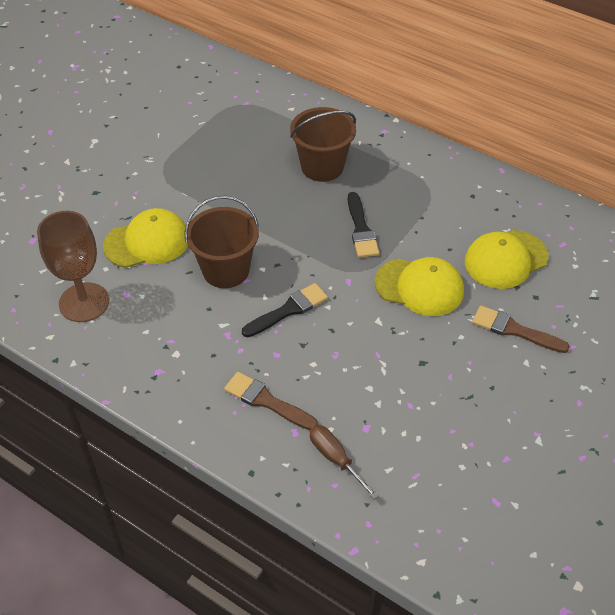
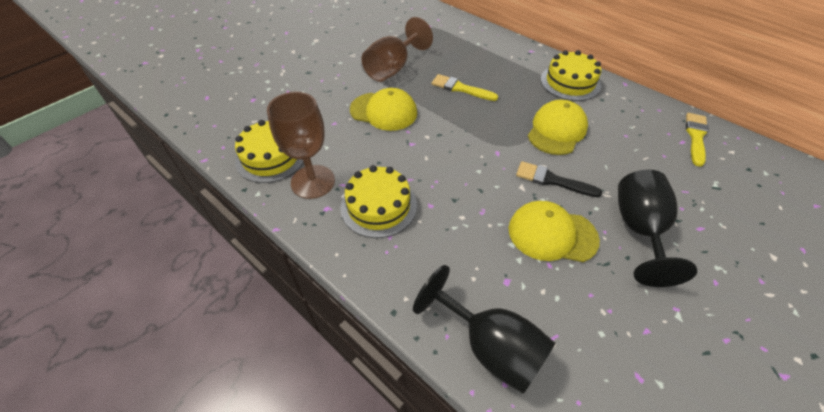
black brush: [242,283,328,337] [348,192,379,258] = 2 -> [516,161,602,197] = 1
black goblet: none = 0 -> [413,265,556,394] [618,170,697,287] = 2
brown brush: [224,372,318,430] [472,306,570,353] = 2 -> none = 0
brown bucket: [184,195,259,288] [290,107,356,182] = 2 -> none = 0
brown goblet: [37,211,109,322] = 1 -> [267,92,335,199] [361,17,433,82] = 2
brown screwdriver: [310,425,379,499] = 1 -> none = 0
yellow brush: none = 0 -> [432,74,498,101] [686,113,709,167] = 2
yellow cake: none = 0 -> [235,120,304,183] [340,165,417,238] [541,50,601,101] = 3

